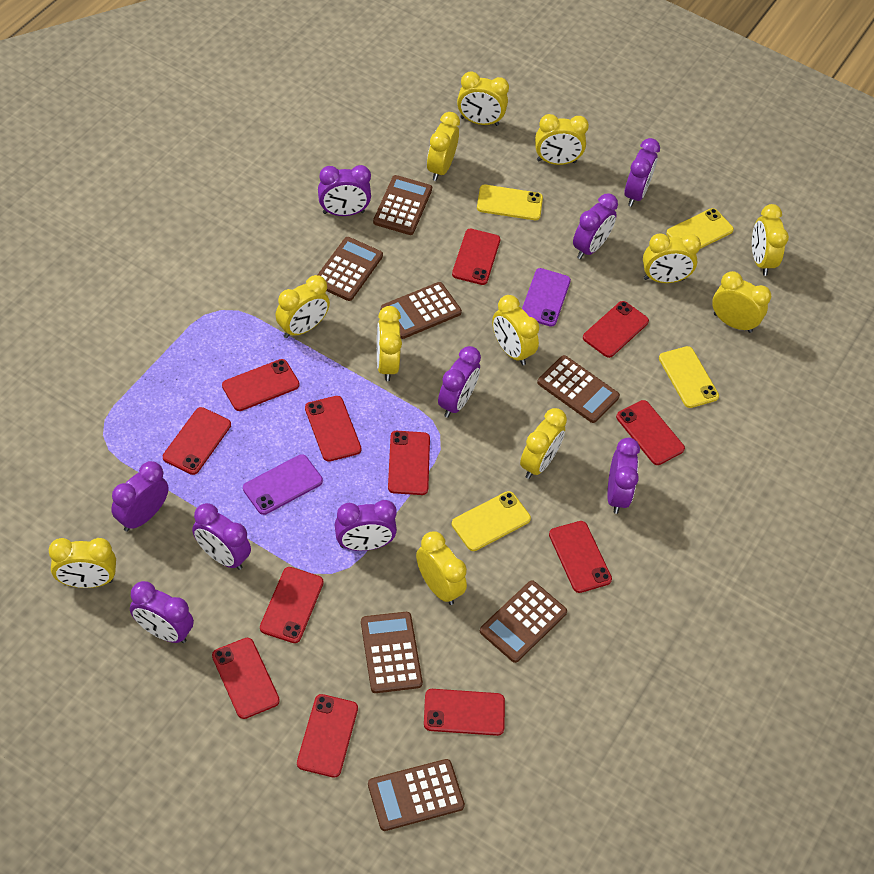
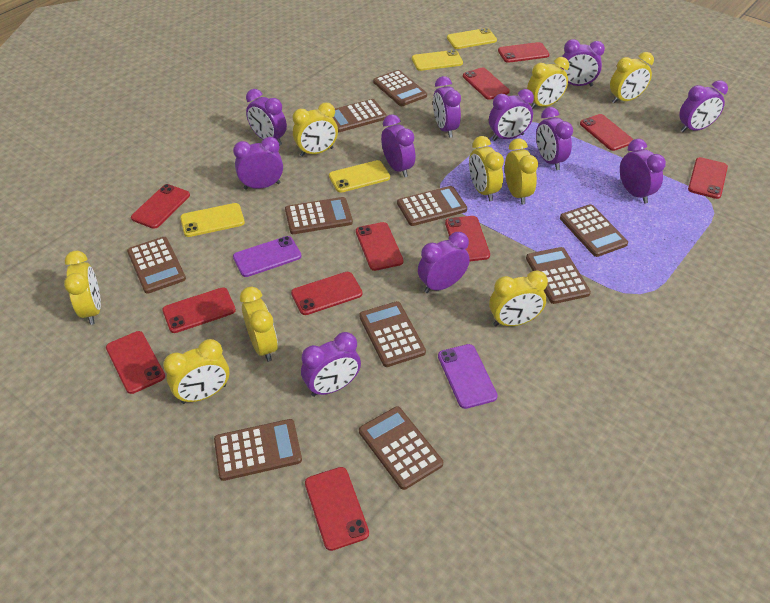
brown calculator: [318,237,383,301] [361,612,423,693] [368,759,465,831] [373,175,432,235] [381,282,462,339] [480,580,567,663] [537,355,620,423] = 7 -> [127,237,186,294] [214,419,302,481] [285,197,353,234] [333,99,387,132] [359,301,426,367] [359,407,443,490] [373,70,427,106] [397,186,467,226] [526,247,591,304] [560,204,628,257] = 10
purple clock: [111,461,169,532] [130,581,194,643] [192,503,251,570] [318,165,371,216] [334,500,397,551] [438,346,481,418] [573,193,618,259] [607,438,640,514] [624,138,660,207] = 9 -> [233,137,283,190] [246,89,287,146] [301,332,361,397] [381,114,415,177] [418,232,470,293] [433,76,461,138] [489,89,534,141] [536,107,573,170] [562,39,605,86] [620,139,666,204] [679,80,728,132] = 11
red phone: [163,407,231,475] [212,638,280,719] [222,359,300,411] [260,567,324,643] [297,694,358,778] [305,396,362,462] [388,431,430,495] [424,689,505,736] [452,229,500,285] [549,521,612,593] [583,301,649,358] [616,400,685,465] = 12 -> [106,331,165,394] [131,184,190,229] [162,287,236,333] [291,272,363,315] [305,467,369,551] [356,222,403,271] [445,216,490,261] [463,67,510,100] [498,42,550,63] [580,114,634,151] [688,157,728,199] = 11
yellow clock: [49,538,116,588] [275,275,330,338] [377,306,402,381] [416,531,467,605] [427,112,460,181] [457,71,509,126] [492,295,539,365] [520,408,567,479] [535,114,589,165] [643,233,701,283] [712,271,771,333] [752,204,789,276] = 12 -> [64,251,101,325] [163,339,229,404] [240,287,278,362] [293,103,338,157] [469,136,504,201] [489,270,548,326] [505,138,538,205] [527,57,569,109] [610,52,654,104] = 9

